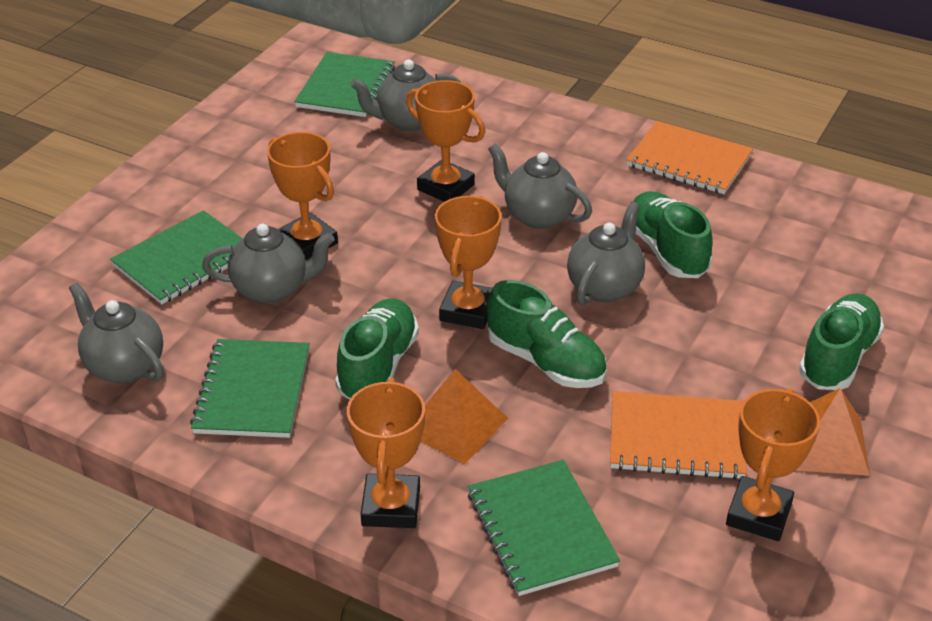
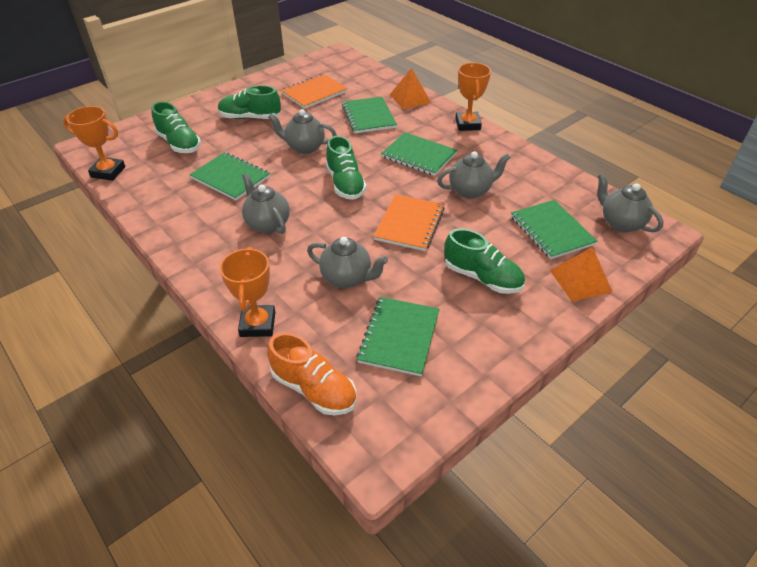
green notebook: [110,210,242,304] [190,339,310,438] [294,52,395,117] [468,460,620,596] = 4 -> [189,152,270,200] [342,97,397,133] [357,297,439,377] [381,132,457,176] [511,200,597,259] = 5
orange shoe: none = 0 -> [267,333,357,415] = 1
orange trophy: [267,132,338,260] [347,378,425,528] [406,80,485,202] [435,196,502,329] [726,388,820,541] = 5 -> [63,106,125,181] [220,247,275,337] [455,63,491,131] = 3

